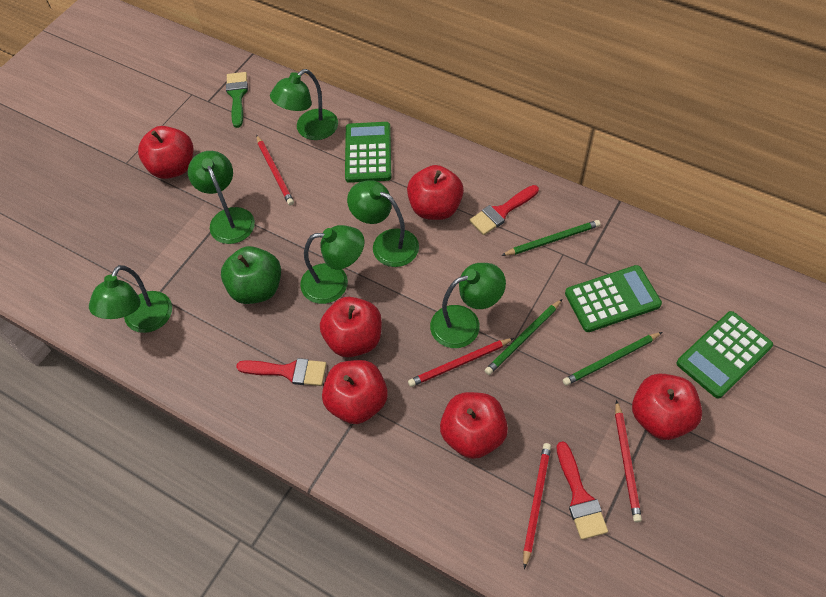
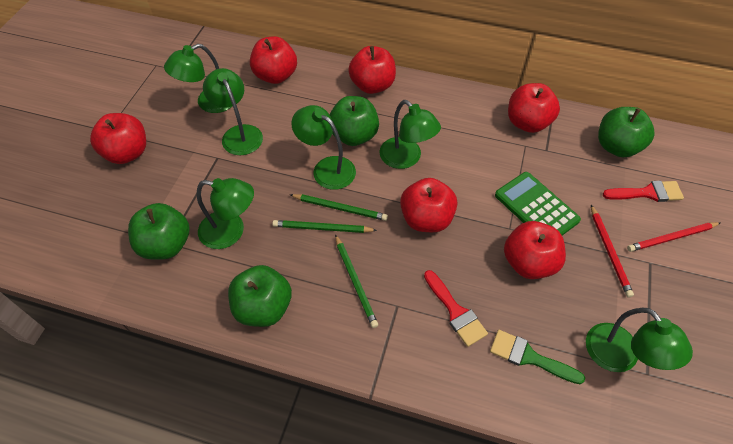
green apple: [221,246,281,304] = 1 -> [128,203,189,260] [228,265,292,327] [330,96,379,146] [598,107,654,157] = 4
green calculator: [345,122,391,183] [565,265,662,332] [676,311,773,398] = 3 -> [495,172,581,236] = 1
red brush: [236,358,327,386] [469,185,539,235] [556,441,608,540] = 3 -> [424,270,488,347] [603,181,684,202] = 2
red pencil: [256,135,294,206] [408,338,514,387] [523,443,551,569] [615,400,642,522] = 4 -> [591,205,634,298] [627,222,720,252] = 2

